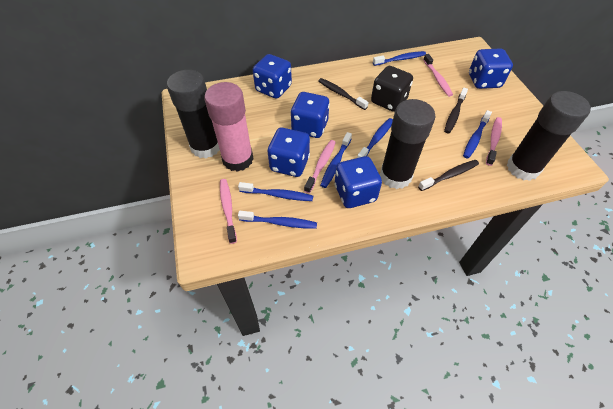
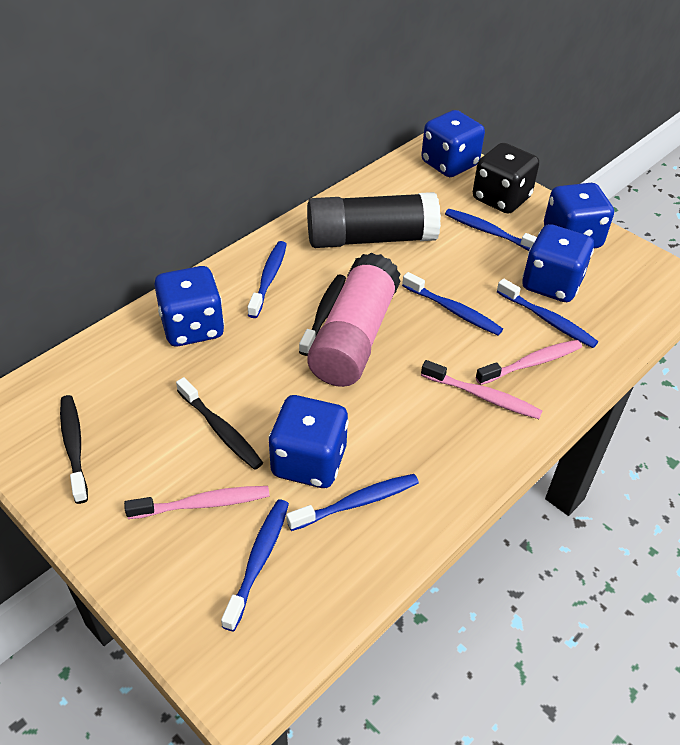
black glue stick: [167,70,220,158] [380,99,435,189] [507,91,591,181] = 3 -> [307,192,441,248] = 1
pink toothbrush: [220,179,237,244] [304,140,336,193] [423,54,453,97] [486,117,502,166] = 4 -> [124,486,270,519] [421,360,543,419] [475,340,582,385] = 3

